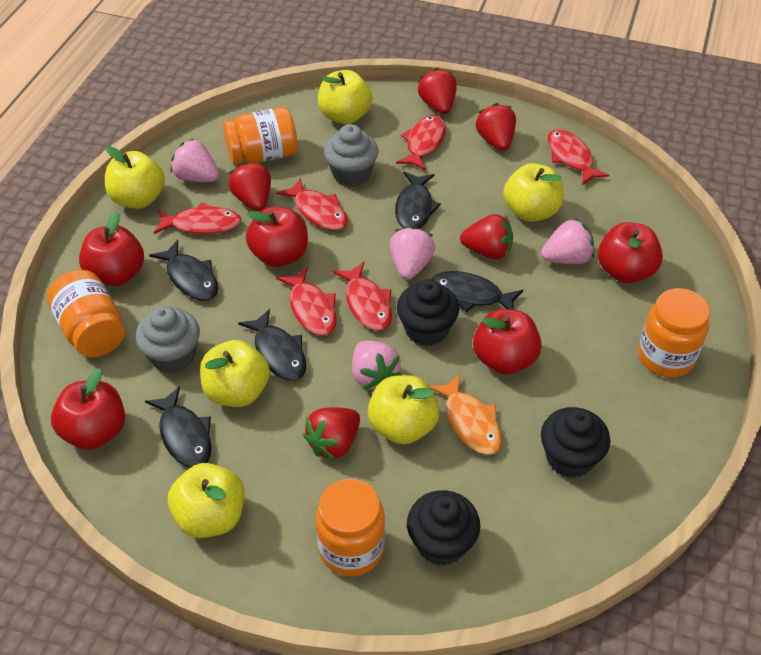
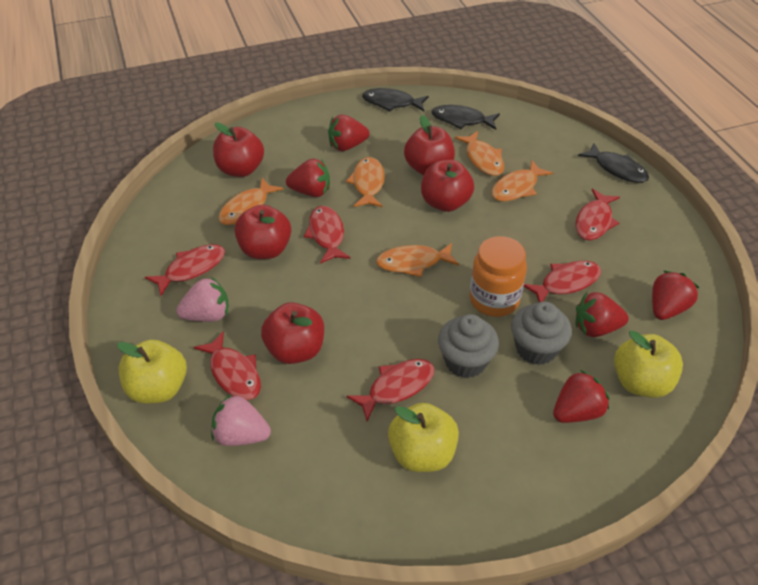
black cupcake: [397,279,459,346] [407,490,480,566] [541,407,610,478] = 3 -> none = 0
black fish: [145,386,211,468] [149,240,218,301] [238,309,306,381] [395,172,441,229] [431,271,523,312] = 5 -> [362,88,429,112] [432,105,500,130] [578,143,649,183] = 3
orange fish: [430,374,502,455] = 1 -> [218,178,283,225] [346,157,385,207] [376,243,459,277] [454,131,504,176] [491,160,553,202] = 5
orange jar: [47,270,125,357] [223,107,298,165] [315,479,385,577] [638,288,710,378] = 4 -> [470,236,527,317] = 1
pink strawberry: [170,139,219,182] [352,341,402,390] [390,226,435,280] [541,218,595,264] = 4 -> [176,277,229,322] [211,394,271,446] = 2
yellow apple: [105,146,165,209] [168,463,244,538] [200,340,270,407] [318,70,372,124] [368,375,439,444] [503,163,563,222] = 6 -> [117,340,187,404] [388,403,459,472] [614,331,683,398] = 3

